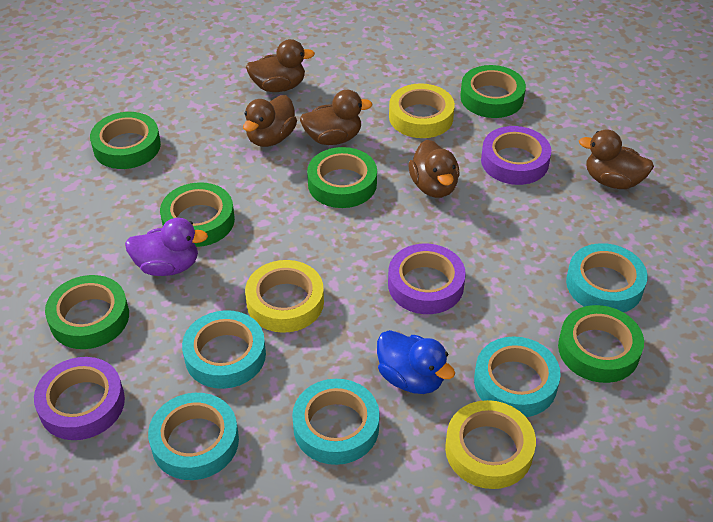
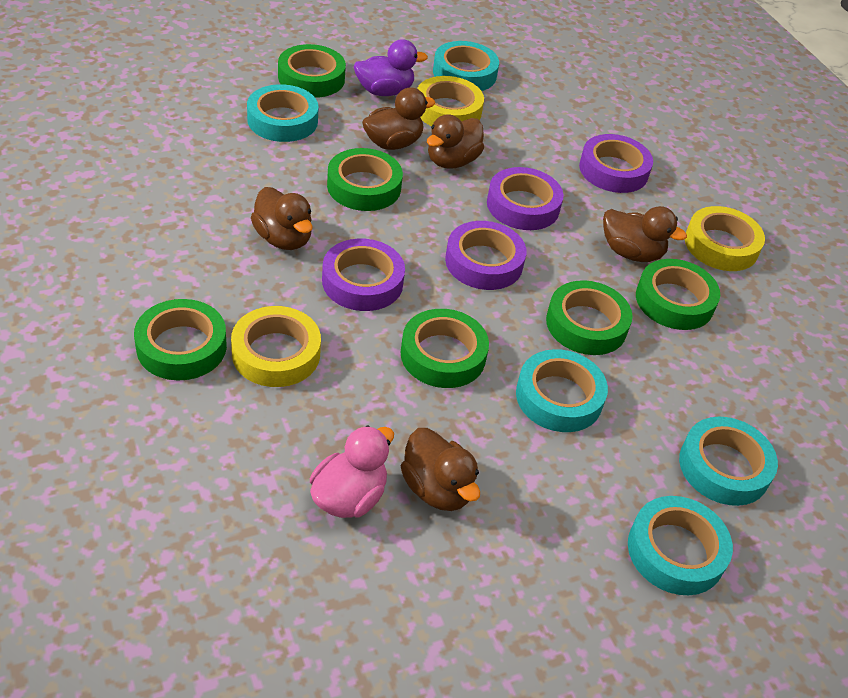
blue duck: [377,330,455,394] = 1 -> none = 0
pink duck: none = 0 -> [310,425,394,518] = 1
purple tape: [34,357,125,440] [388,244,466,314] [481,126,551,185] = 3 -> [322,239,405,311] [445,221,526,290] [487,167,563,230] [579,134,653,193] = 4

